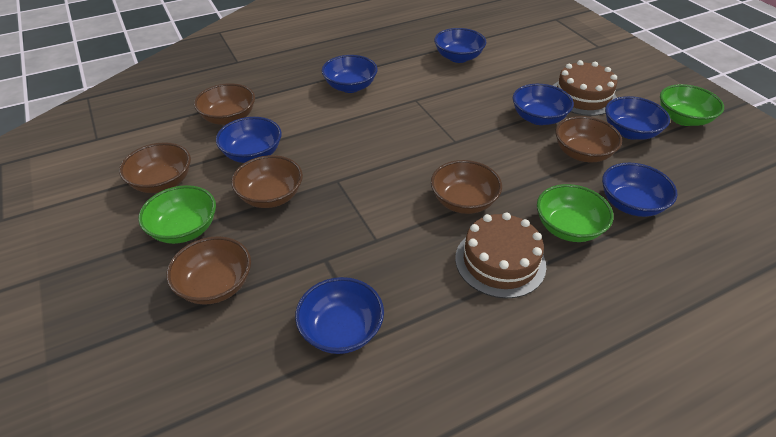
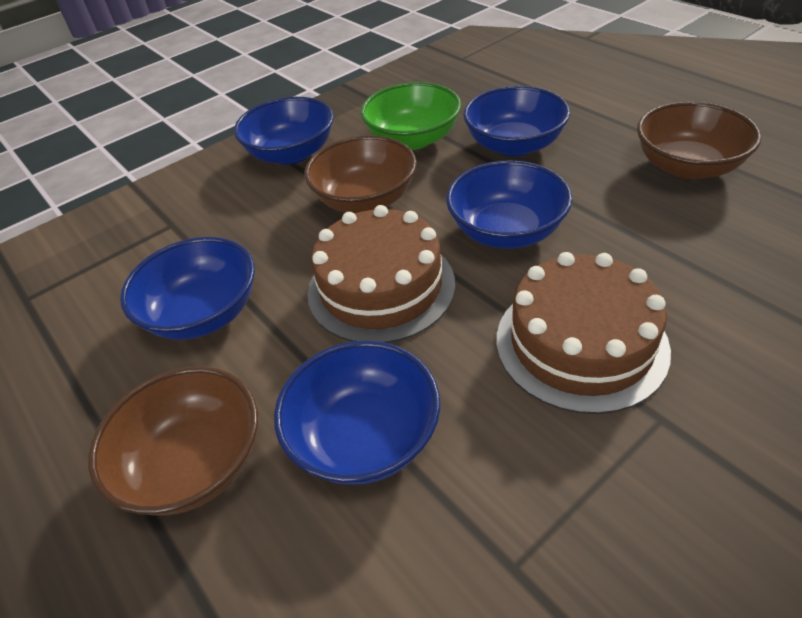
blue bowl: [216,117,282,163] [295,277,384,354] [322,55,378,93] [434,28,486,63] [513,84,574,125] [602,163,677,217] [605,96,670,140] = 7 -> [120,237,255,340] [234,97,334,165] [274,341,440,485] [446,161,572,249] [463,86,570,157] = 5
brown bowl: [119,142,191,193] [167,236,251,305] [194,83,255,125] [231,155,303,208] [431,160,502,214] [555,116,622,162] = 6 -> [88,366,258,515] [305,135,417,213] [637,102,762,179] = 3
green bowl: [138,185,216,244] [537,184,614,242] [660,84,724,126] = 3 -> [361,82,461,150] = 1

